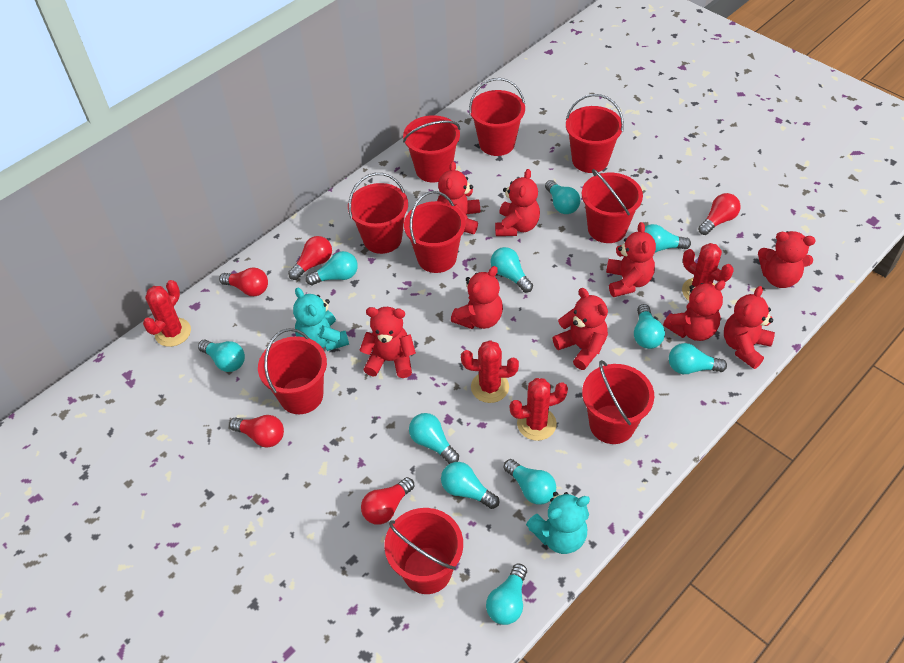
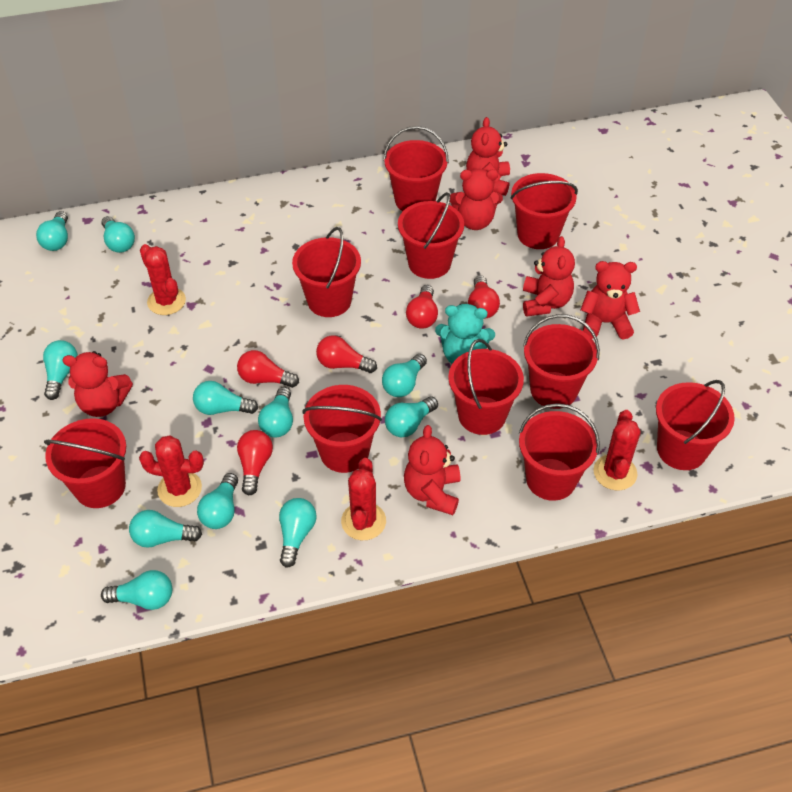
red bucket: [258,328,327,414] [348,173,408,254] [384,508,463,594] [403,115,460,182] [404,191,466,273] [469,78,525,156] [566,94,624,173] [582,169,643,243] [582,360,654,444] = 9 -> [44,418,126,508] [292,227,361,317] [302,385,382,473] [383,126,449,211] [398,192,464,279] [448,339,524,435] [510,173,578,249] [519,403,600,501] [523,314,600,409] [656,380,735,470] = 10
red teddy bear: [359,307,416,378] [437,161,480,234] [451,266,503,329] [495,169,540,236] [553,288,608,370] [606,222,656,297] [663,280,725,341] [724,286,775,369] [758,231,816,288] = 9 -> [62,351,133,417] [404,425,461,515] [450,169,503,230] [466,117,510,196] [523,236,575,317] [581,261,640,339] = 6
turquoise teddy bear: [293,287,349,351] [526,492,590,554] = 2 -> [435,304,495,364] = 1

